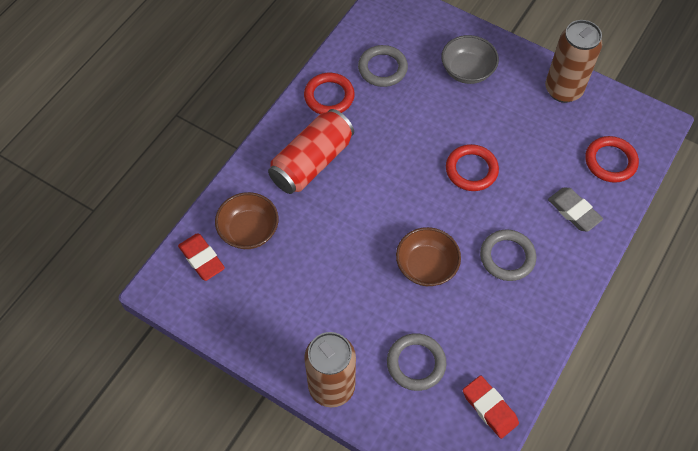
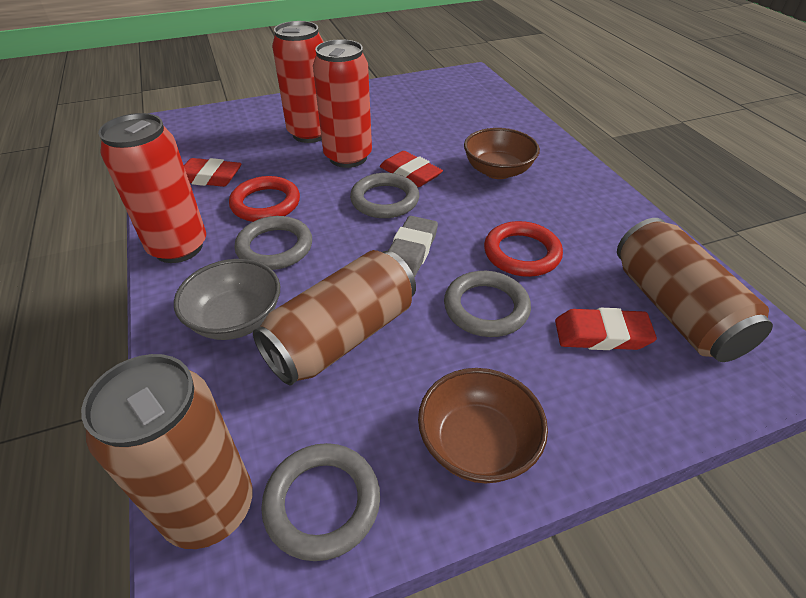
brown can: [304,332,356,408] [545,20,602,103] = 2 -> [81,354,252,549] [253,250,416,386] [617,218,773,362] = 3
grey ring: [358,45,408,87] [387,333,446,391] [480,230,536,281] = 3 -> [234,216,312,270] [261,443,380,561] [350,173,419,218] [444,271,531,337] = 4
red can: [268,109,354,194] = 1 -> [98,113,206,263] [272,21,324,143] [313,39,372,168] = 3
red eraser: [178,233,225,281] [463,375,519,439] = 2 -> [184,158,242,187] [380,151,443,187] [555,308,657,350] = 3
red ring: [304,73,355,114] [446,144,499,191] [585,136,639,183] = 3 -> [229,176,300,222] [484,221,563,277] = 2

